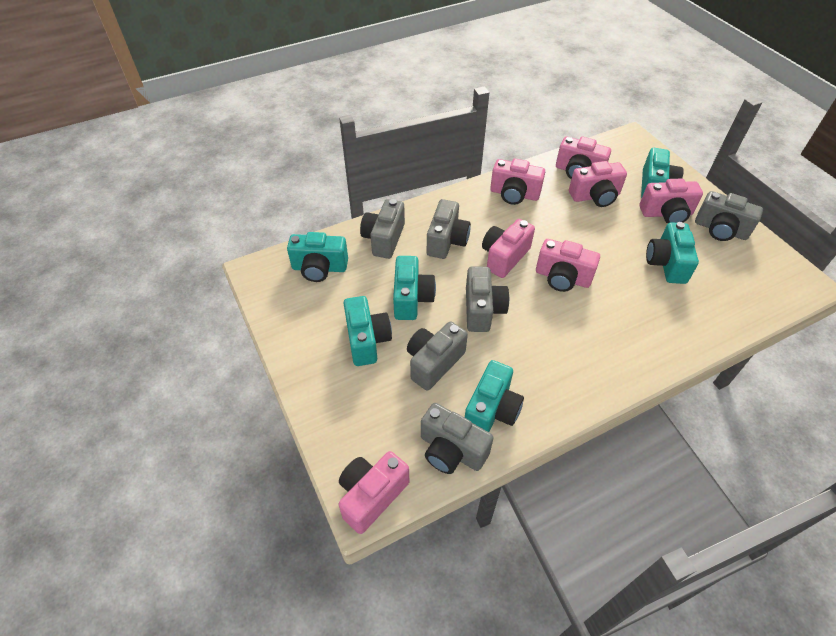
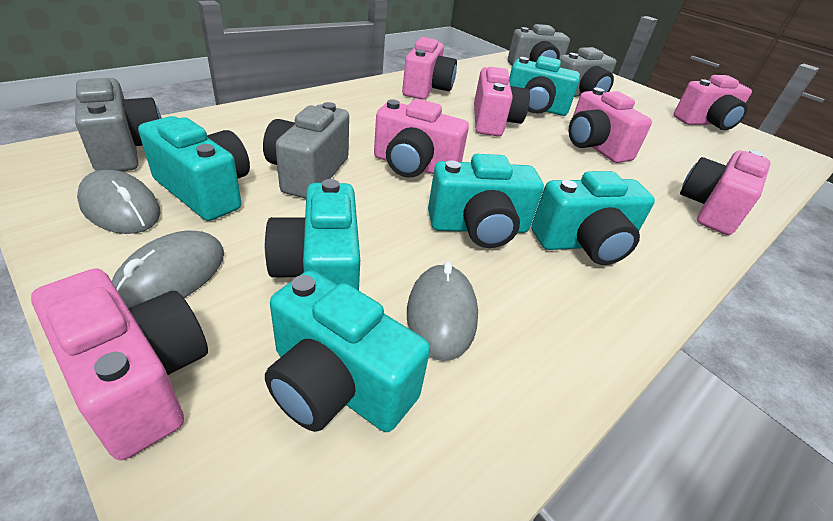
grey camera: [360,199,405,259] [407,322,468,391] [421,403,494,474] [427,199,471,259] [466,266,509,332] [695,191,763,241] = 6 -> [75,78,162,171] [263,102,349,199] [508,24,570,66] [559,47,616,97] = 4
grey mouse: none = 0 -> [77,169,161,234] [112,231,224,308] [407,261,478,361] = 3

